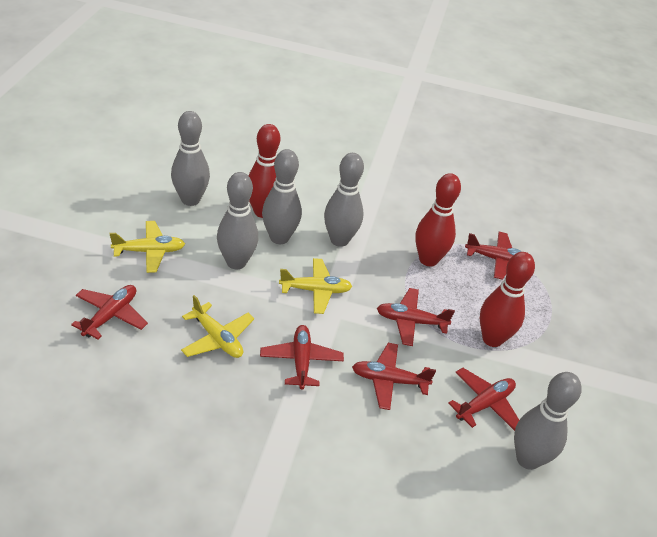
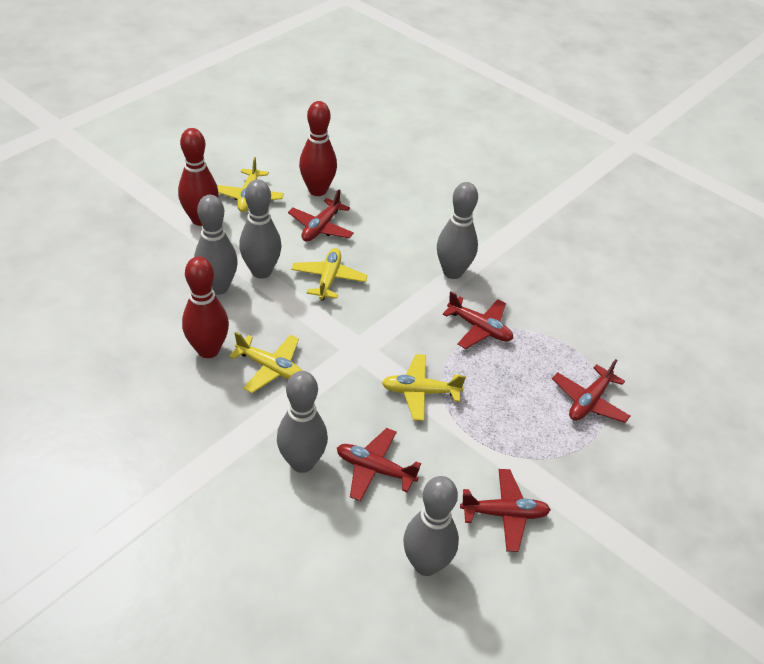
red plane: [71,285,148,339] [260,325,344,389] [352,343,436,410] [377,288,455,346] [448,368,519,431] [465,232,522,280] = 6 -> [288,189,354,242] [337,428,421,502] [443,292,513,349] [460,469,551,552] [552,359,630,423] = 5
yellow plane: [110,221,185,273] [181,295,254,358] [279,258,352,314] = 3 -> [217,157,284,212] [229,332,302,393] [291,248,368,301] [382,354,466,421] = 4

